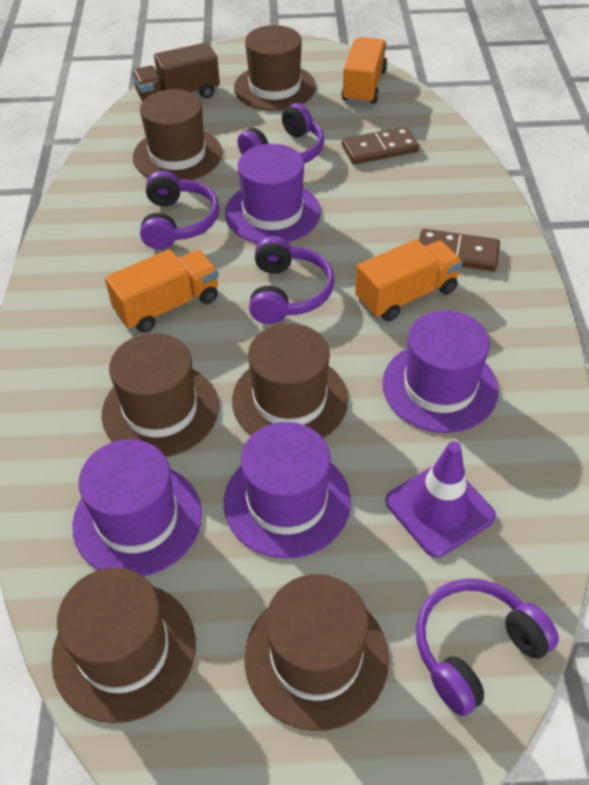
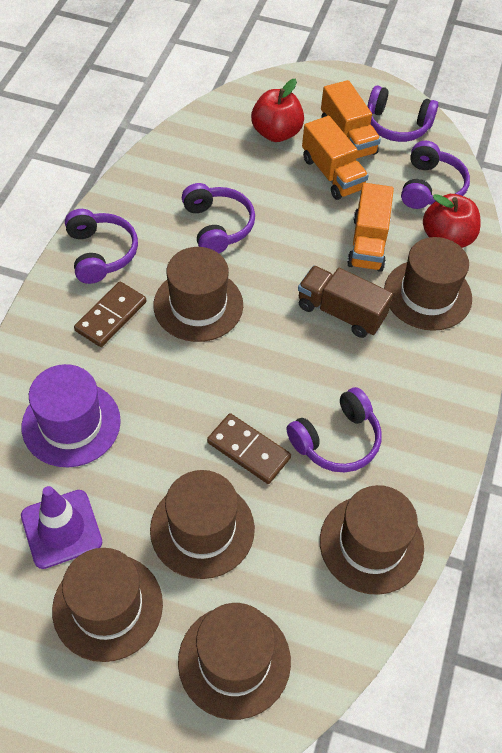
purple hat: [72,439,202,576] [224,422,351,559] [225,144,321,243] [382,310,499,433] = 4 -> [22,364,121,467] = 1
purple headphones: [140,171,219,250] [238,103,324,163] [249,236,334,324] [416,579,559,716] = 4 -> [65,209,138,284] [182,183,255,253] [286,387,381,472] [367,85,438,142] [401,141,470,209] = 5
red apple: none = 0 -> [251,79,304,142] [423,194,481,248] = 2

